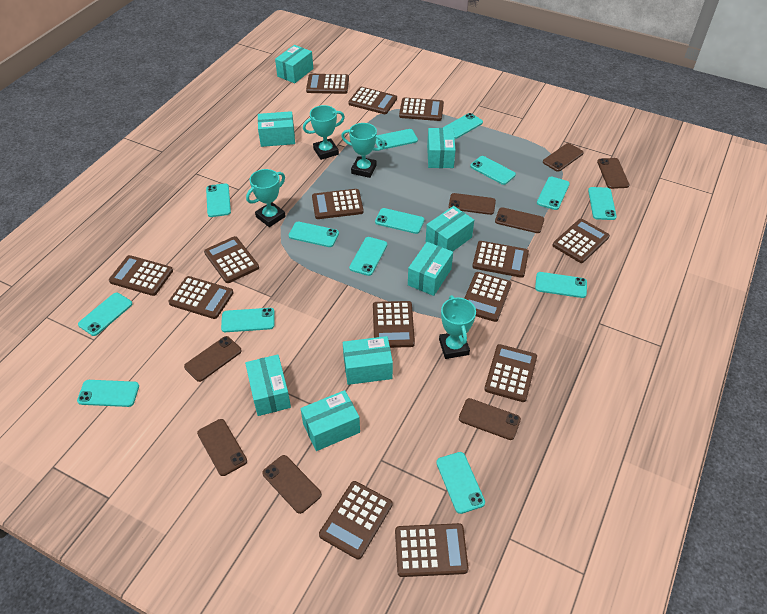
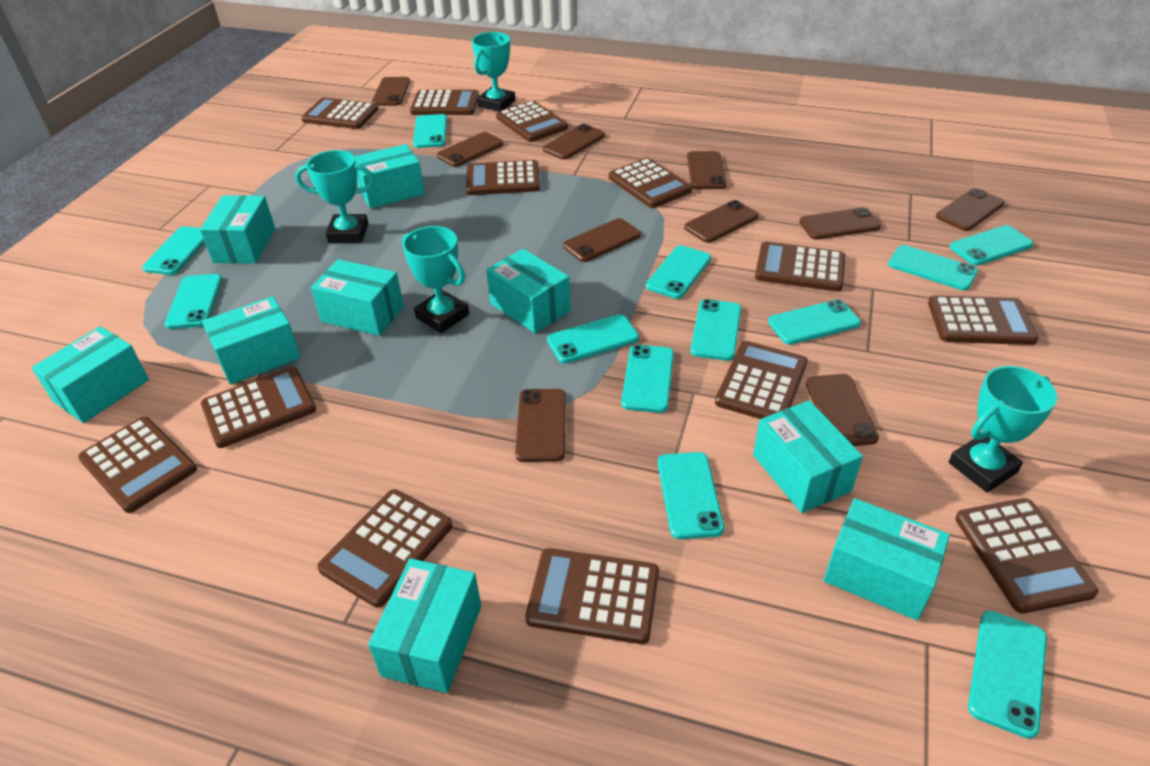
brown calculator: [109,255,173,296] [168,276,233,319] [204,236,259,283] [306,74,349,94] [312,189,364,219] [319,481,392,560] [348,87,397,114] [373,301,415,348] [395,523,468,577] [399,97,444,121] [464,272,511,322] [472,241,529,278] [484,344,537,402] [553,219,610,263] = 14 -> [78,417,197,513] [201,367,316,448] [301,97,378,129] [317,489,452,608] [410,90,479,115] [466,160,540,195] [496,101,568,142] [525,548,659,644] [609,158,692,208] [715,341,808,419] [755,242,845,292] [928,295,1038,345] [955,498,1098,614] = 13
brown phone: [184,336,242,382] [197,419,247,476] [262,455,322,514] [449,193,496,215] [459,398,521,440] [495,207,544,233] [543,143,584,172] [597,158,629,189] = 8 -> [372,77,410,106] [437,132,504,167] [515,389,566,462] [543,124,605,159] [563,218,641,262] [684,200,759,243] [687,151,727,189] [799,207,881,240] [806,374,879,446] [936,188,1005,231] = 10
turquoise box: [245,355,291,416] [258,111,295,147] [275,45,313,83] [301,390,360,451] [343,336,393,385] [408,242,453,296] [426,206,474,251] [427,128,456,168] = 8 -> [31,326,149,423] [200,195,275,264] [202,296,301,385] [311,259,404,336] [354,144,425,208] [368,558,481,693] [486,249,571,333] [753,400,863,513] [824,498,950,621] = 9
turquoise phone: [77,380,139,407] [78,293,132,336] [206,183,231,217] [221,308,275,332] [289,222,339,247] [349,237,387,276] [375,208,424,234] [376,129,418,150] [436,452,485,514] [443,113,483,139] [470,156,516,185] [535,272,587,298] [537,177,570,210] [588,187,617,220] = 14 -> [142,226,205,275] [165,274,222,329] [413,114,447,148] [547,314,639,364] [621,345,674,413] [646,245,711,299] [658,452,724,539] [690,299,741,361] [768,299,861,345] [888,245,978,290] [950,225,1034,265] [968,610,1047,739] = 12

